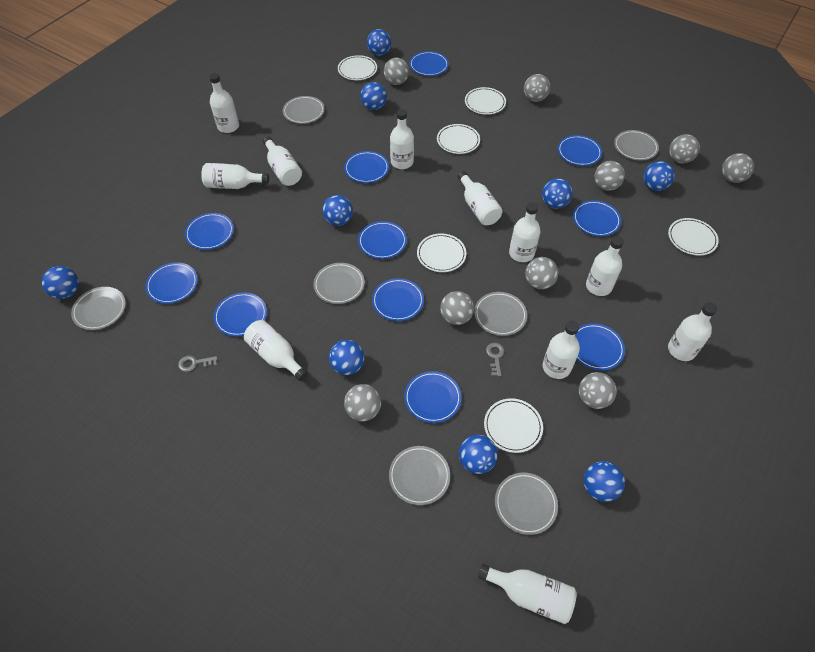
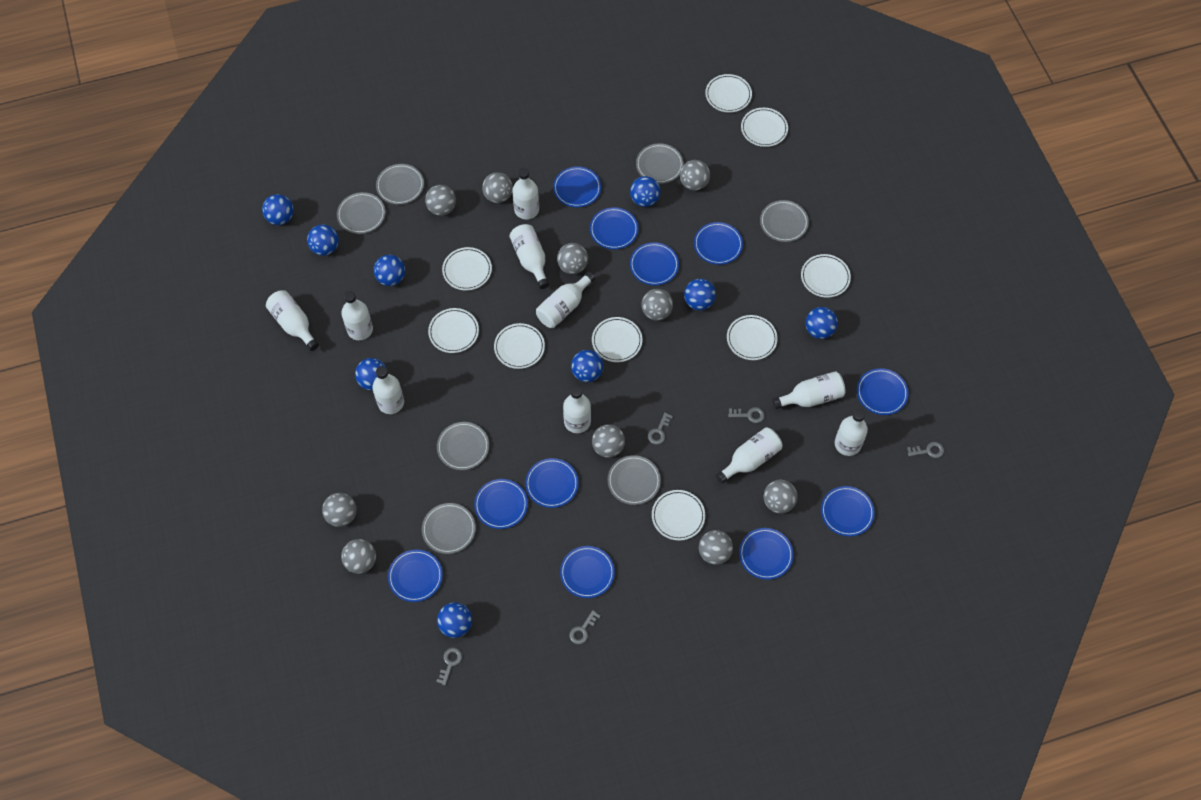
grey ball: [344,384,381,421] [384,58,409,85] [440,291,474,325] [524,74,550,102] [525,257,558,289] [579,372,617,409] [594,161,625,191] [669,134,700,164] [722,153,754,183] = 9 -> [322,493,357,527] [341,539,376,574] [425,185,456,216] [482,172,513,203] [557,243,588,274] [592,424,625,458] [641,289,673,321] [680,160,710,190] [699,530,733,565] [764,480,798,513] = 10
grey key: [178,356,218,372] [486,343,504,376] = 2 -> [436,648,462,685] [569,610,600,644] [648,412,673,445] [728,407,765,423] [907,442,944,458] = 5
white bottle: [201,163,269,189] [209,73,239,133] [244,320,308,381] [263,136,302,186] [390,109,414,169] [458,171,503,225] [478,564,577,624] [509,202,541,262] [543,321,580,379] [586,236,624,296] [668,302,717,361] = 11 -> [266,290,319,351] [341,291,373,340] [372,366,404,414] [509,224,549,289] [512,168,539,219] [536,271,595,328] [563,386,591,433] [716,427,782,484] [772,371,846,409] [835,409,868,456] = 10
white plate: [338,55,377,80] [417,233,466,272] [437,124,480,154] [465,87,506,115] [484,398,543,453] [668,218,719,256] = 6 -> [428,308,479,353] [442,247,492,290] [494,323,545,369] [592,317,642,362] [652,490,705,541] [705,74,752,112] [727,315,778,360] [741,108,788,147] [801,254,851,298] = 9

